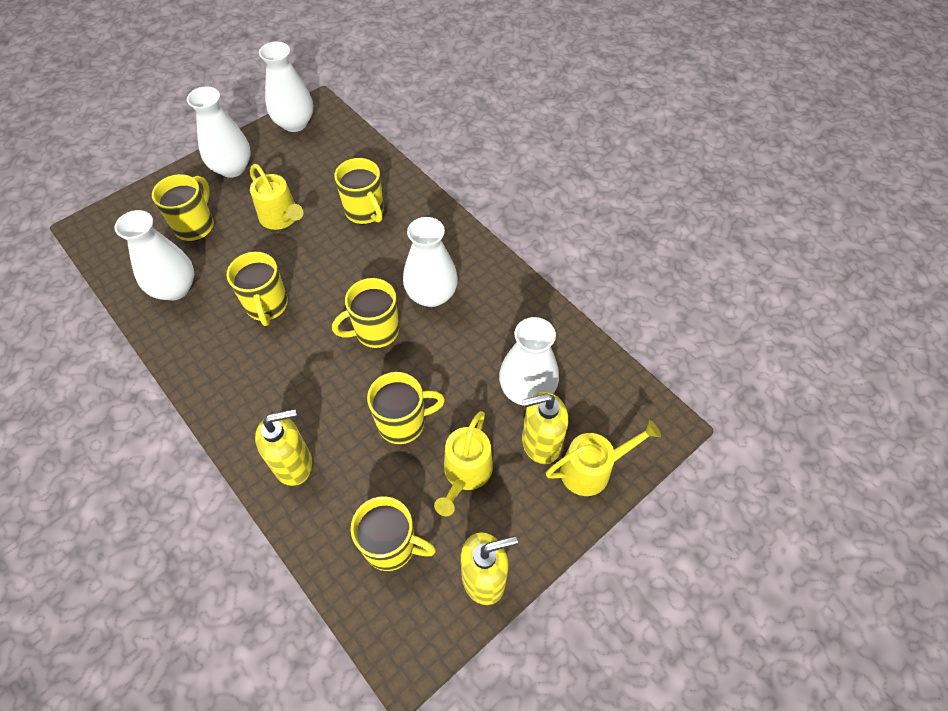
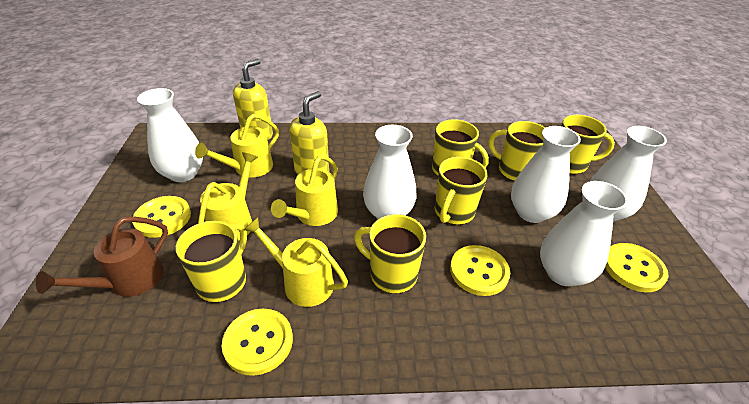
brown watering can: none = 0 -> [36,216,168,297] = 1
yellow button: none = 0 -> [132,196,191,238] [222,309,293,376] [450,245,510,296] [605,243,669,292] = 4
yellow soap dispenser: [255,409,313,486] [461,532,518,605] [522,392,568,464] = 3 -> [233,59,273,140] [289,91,329,175] = 2
yellow watering can: [250,164,304,230] [434,411,493,516] [546,420,661,496] = 3 -> [195,114,279,178] [198,152,258,241] [244,217,348,307] [271,155,338,226] = 4

